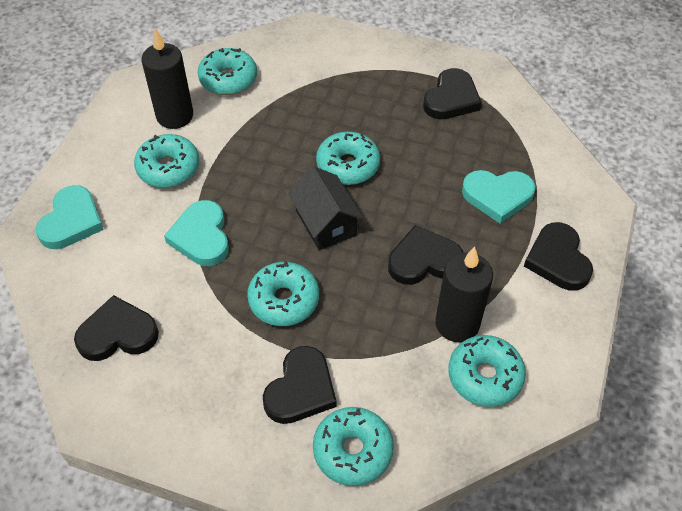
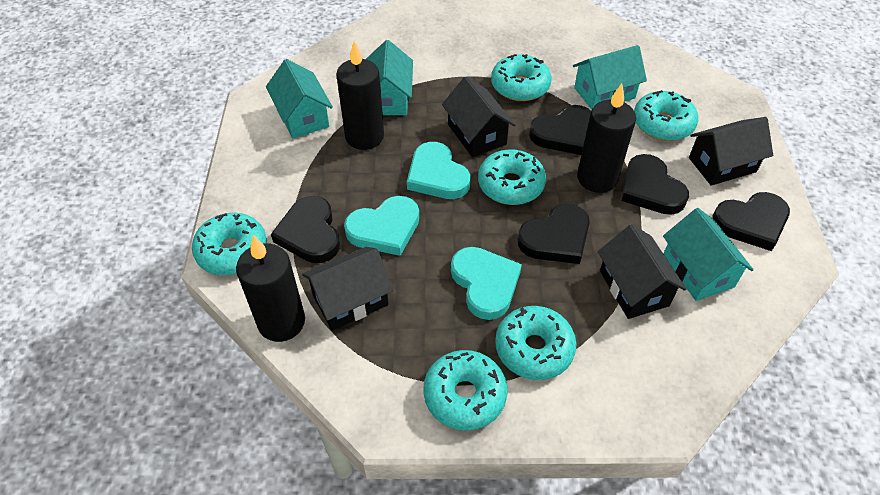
black candle: [141,28,193,129] [435,247,493,342] = 2 -> [236,235,305,342] [336,41,384,150] [577,83,636,193] = 3
black house: [288,166,364,250] = 1 -> [302,247,393,331] [442,76,516,157] [598,224,686,319] [689,117,773,186] = 4
turquoise house: none = 0 -> [266,59,333,138] [366,40,413,115] [573,45,647,110] [663,208,754,301] = 4

